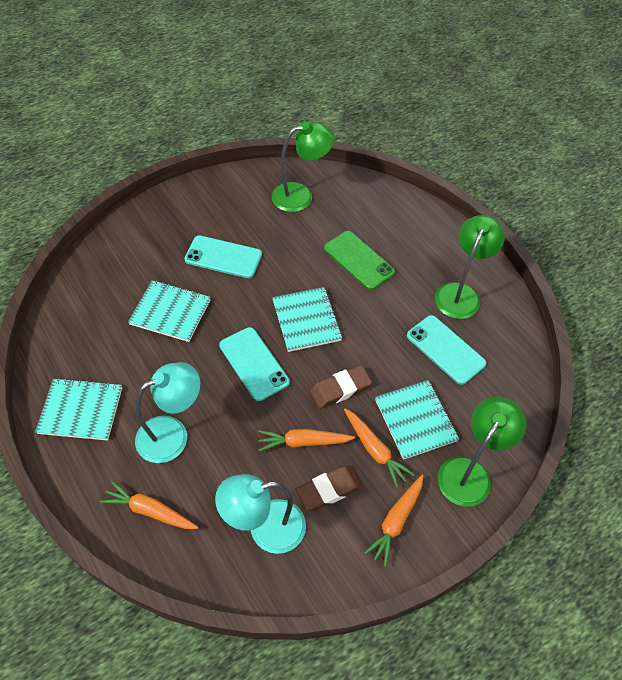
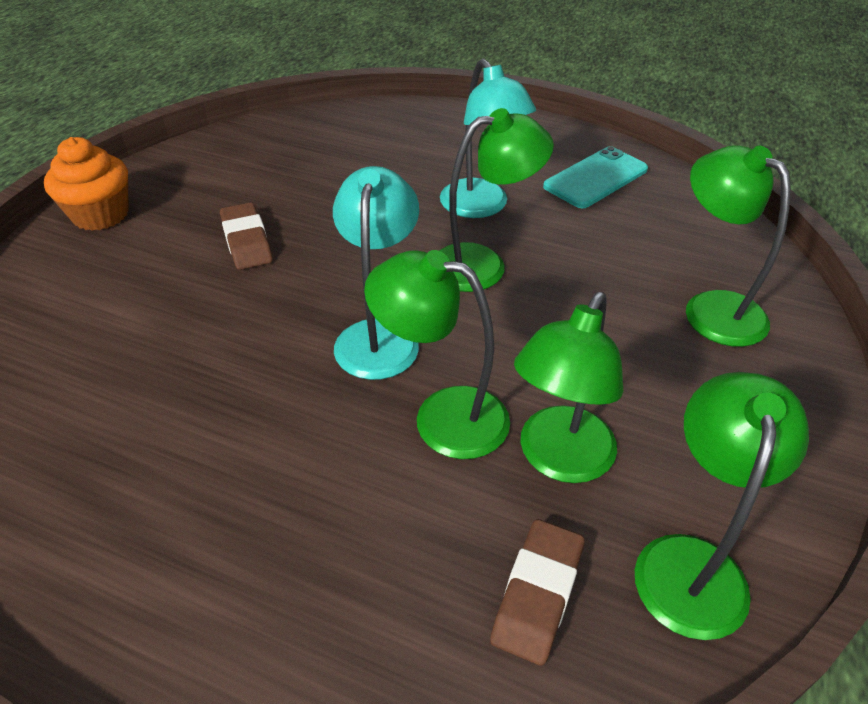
green lamp: [271,122,335,212] [435,215,505,319] [438,396,527,507] = 3 -> [364,250,510,459] [439,108,554,292] [514,292,623,483] [635,372,809,640] [686,145,791,347] = 5
green phone: [324,231,395,290] = 1 -> none = 0
orange carrot: [100,481,198,529] [258,429,355,451] [344,409,415,488] [364,475,423,567] = 4 -> none = 0
orange cupcake: none = 0 -> [44,137,129,231] = 1
turquoise notebook: [35,378,122,441] [128,280,211,342] [272,287,342,352] [375,380,459,460] = 4 -> none = 0
turquoise phone: [184,235,262,278] [219,327,290,401] [407,315,486,385] = 3 -> [543,146,648,208] = 1

